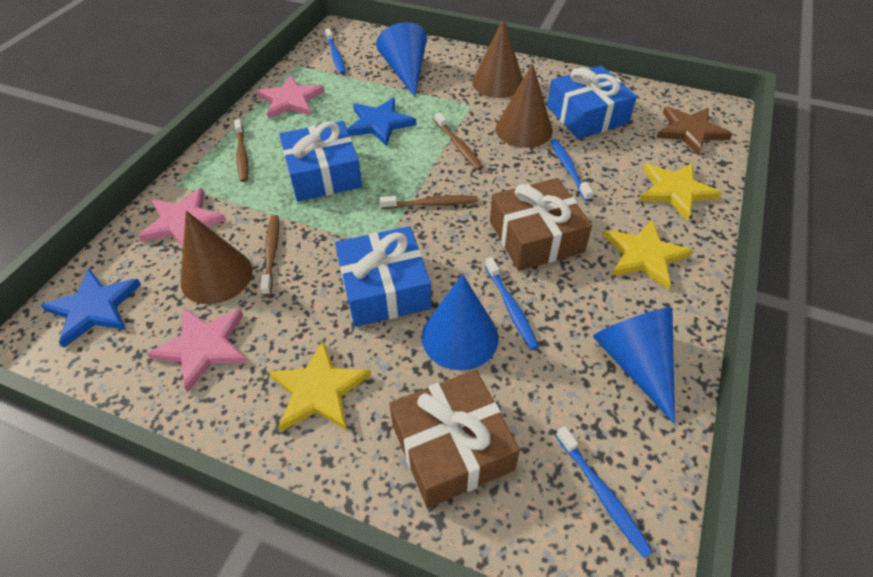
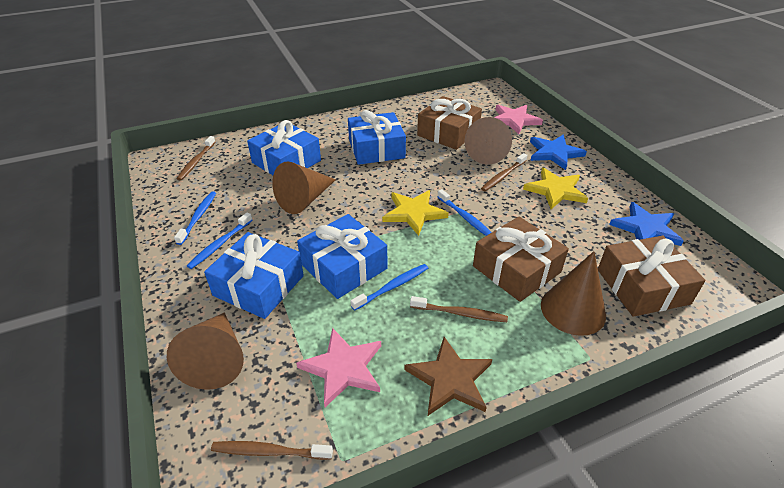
blue cone: [376,22,427,97] [422,274,499,370] [593,307,675,424] = 3 -> none = 0
blue gift: [279,121,362,202] [335,226,432,327] [547,66,637,139] = 3 -> [204,232,304,319] [247,120,321,175] [297,214,388,299] [348,110,406,165] = 4
brown cone: [180,211,253,304] [472,18,523,98] [496,63,553,148] = 3 -> [167,313,244,390] [272,161,336,214] [465,117,512,165] [541,251,606,336] = 4
brown gift: [389,370,520,508] [490,178,592,271] = 2 -> [417,96,482,150] [473,216,569,302] [598,236,706,317] = 3
pink star: [138,188,226,246] [147,308,247,393] [256,75,325,119] = 3 -> [296,328,381,407] [494,105,543,134] = 2
yellow star: [269,341,371,431] [604,220,693,289] [640,163,722,220] = 3 -> [382,190,449,236] [523,168,588,209] = 2

